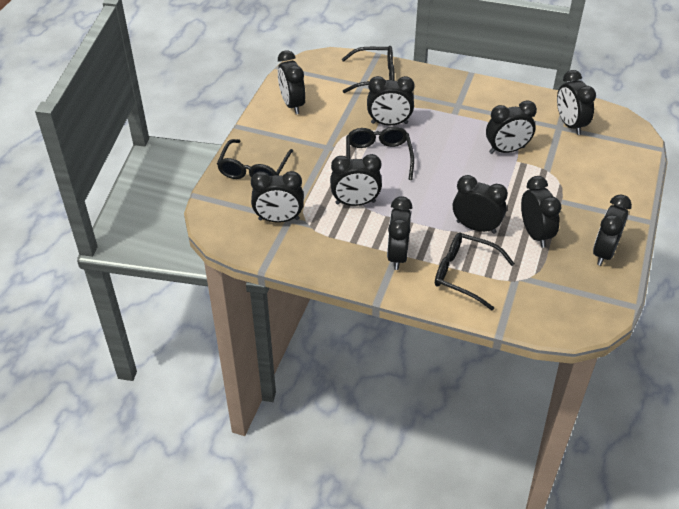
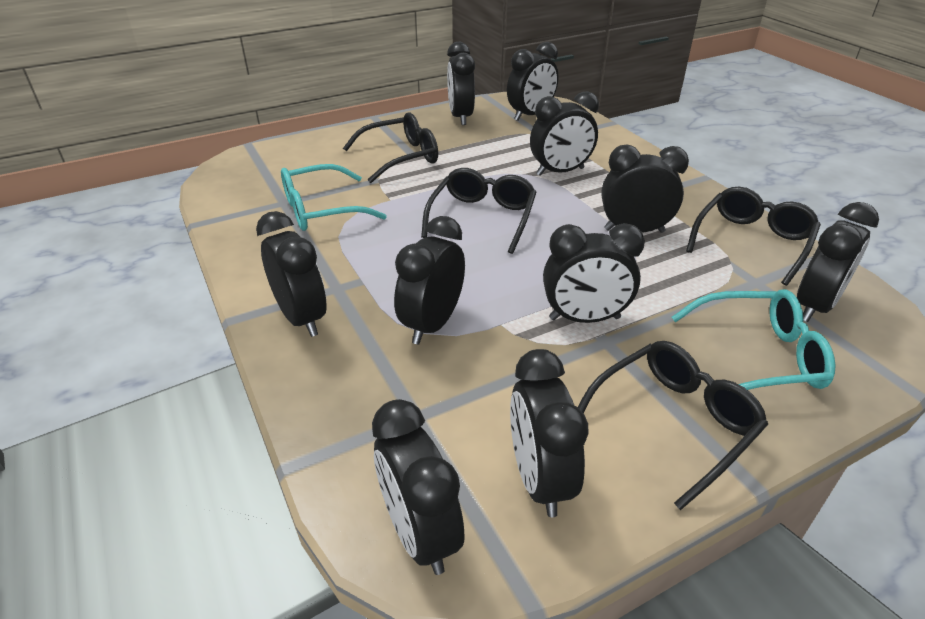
turquoise glasses: none = 0 -> [281,164,387,231] [672,289,836,390] = 2

